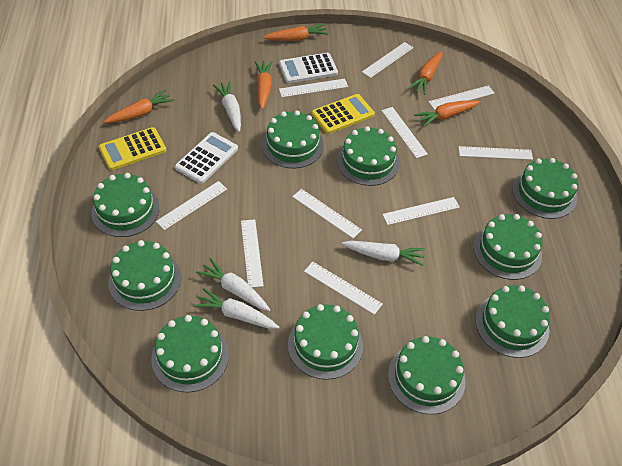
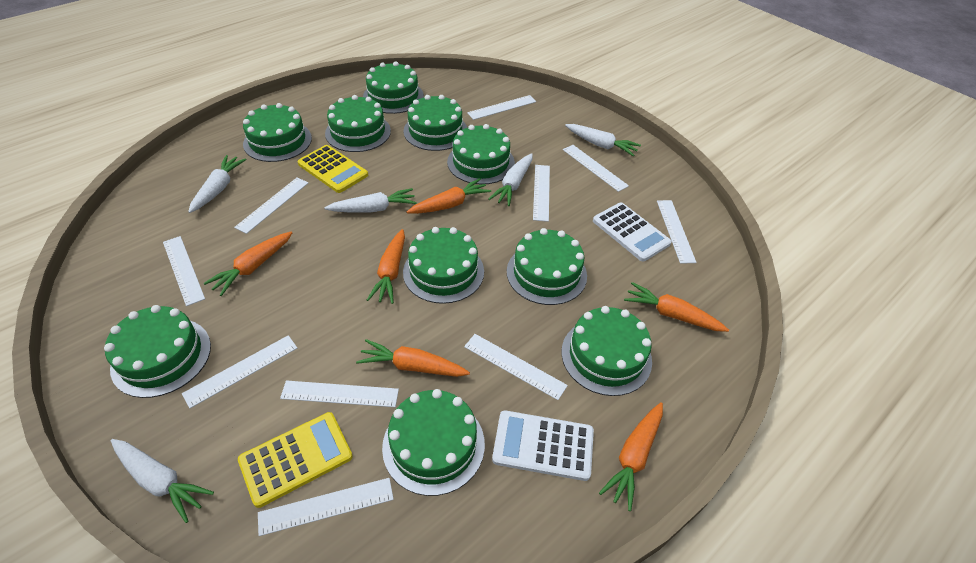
orange carrot: [104,89,174,123] [255,61,273,109] [263,23,329,41] [408,51,442,95] [414,100,480,127] = 5 -> [204,231,292,296] [356,339,470,377] [367,229,405,304] [407,178,491,214] [599,402,663,511] [624,282,729,332] = 6
white carrot: [193,288,279,329] [196,258,270,311] [213,81,241,132] [342,241,425,266] = 4 -> [111,439,214,523] [188,155,247,213] [324,188,417,213] [488,153,533,206] [565,124,641,156] = 5

